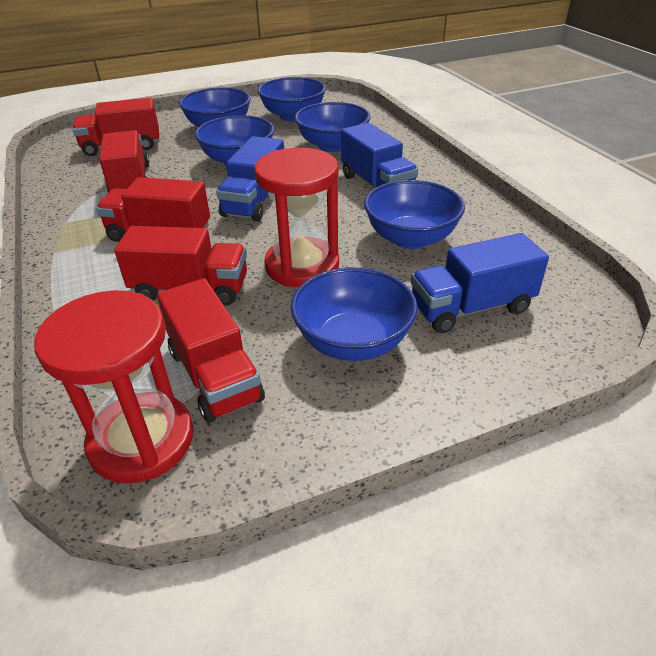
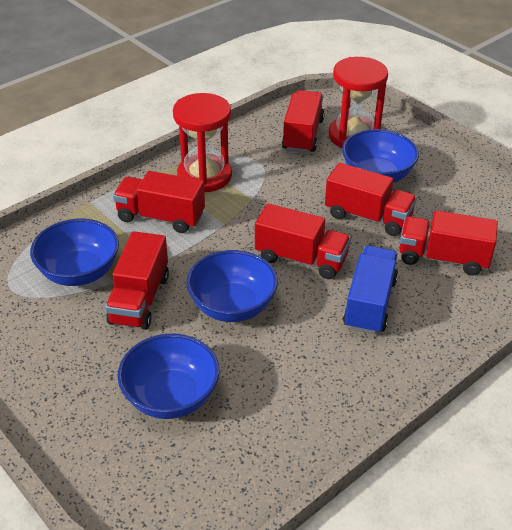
blue bowl: [179,88,251,127] [195,115,274,166] [258,77,326,122] [291,267,418,361] [295,102,371,152] [364,180,465,249] = 6 -> [30,219,119,286] [117,334,219,419] [186,250,278,322] [342,129,419,183] = 4
blue truck: [216,136,284,222] [341,123,418,188] [411,233,549,333] = 3 -> [343,246,398,334] = 1
red truck: [72,98,159,156] [96,177,210,242] [99,130,150,193] [114,226,247,305] [157,278,265,423] = 5 -> [105,231,169,330] [113,171,205,233] [255,203,351,279] [282,90,325,153] [325,163,417,236] [399,210,498,276] = 6

